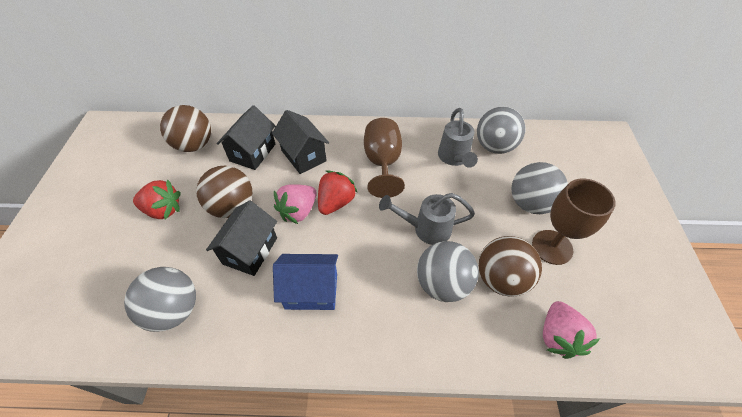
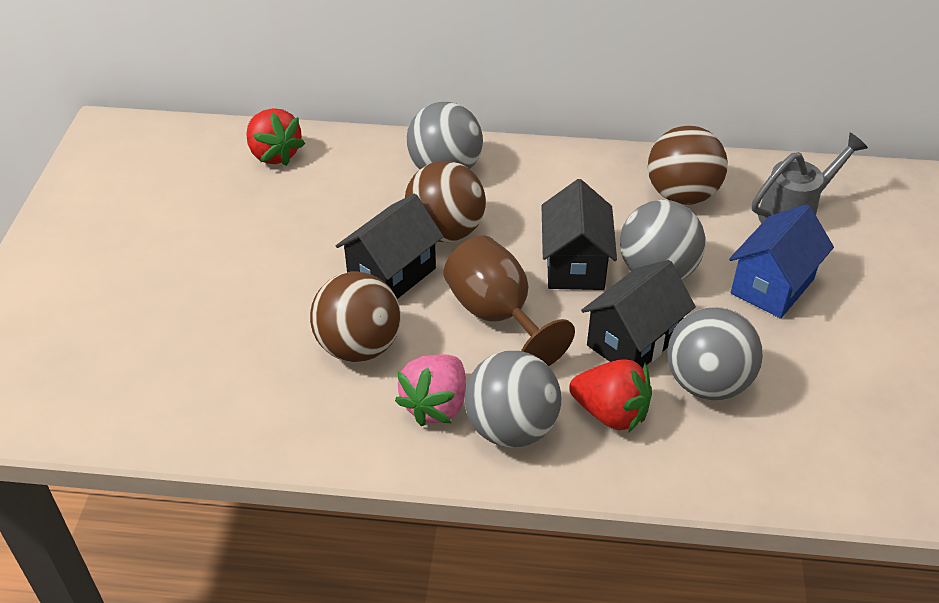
brown goblet: [364,118,405,198] [532,178,616,265] = 2 -> [444,235,575,366] = 1
grey watering can: [379,193,475,245] [438,108,478,168] = 2 -> [752,133,868,224] = 1
pink strawberry: [274,184,317,224] [543,301,601,359] = 2 -> [395,354,466,426] = 1

